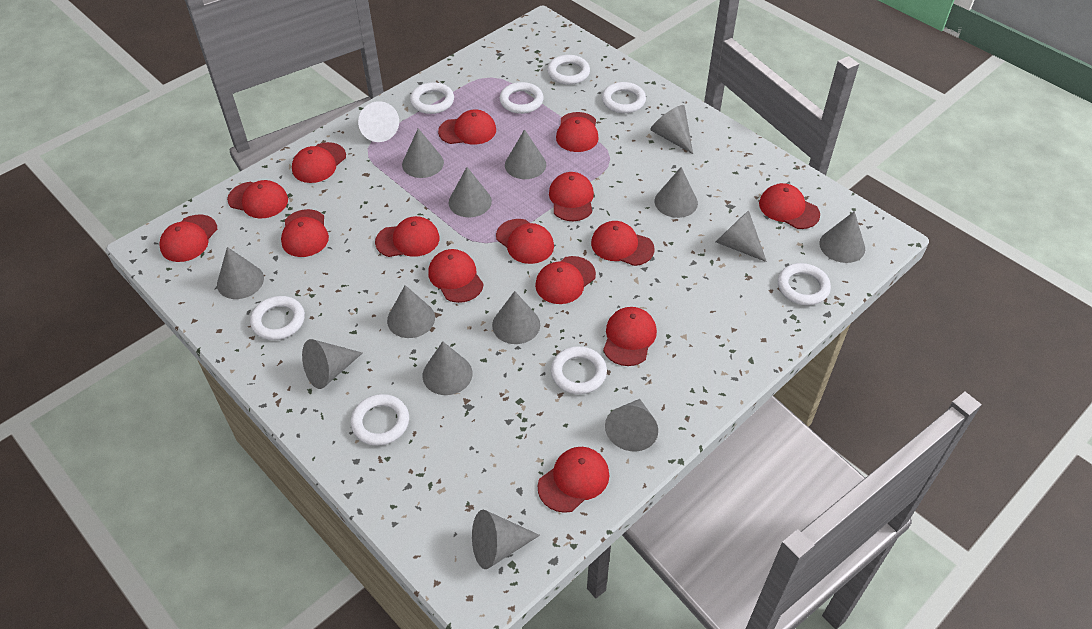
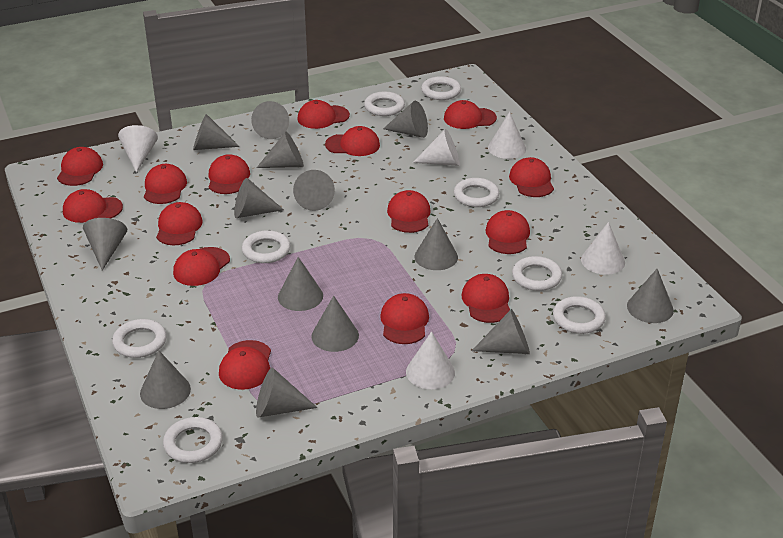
white cone: [358,101,399,142] = 1 -> [118,125,158,172] [406,331,455,389] [413,129,460,166] [488,112,526,159] [581,222,625,275] = 5

